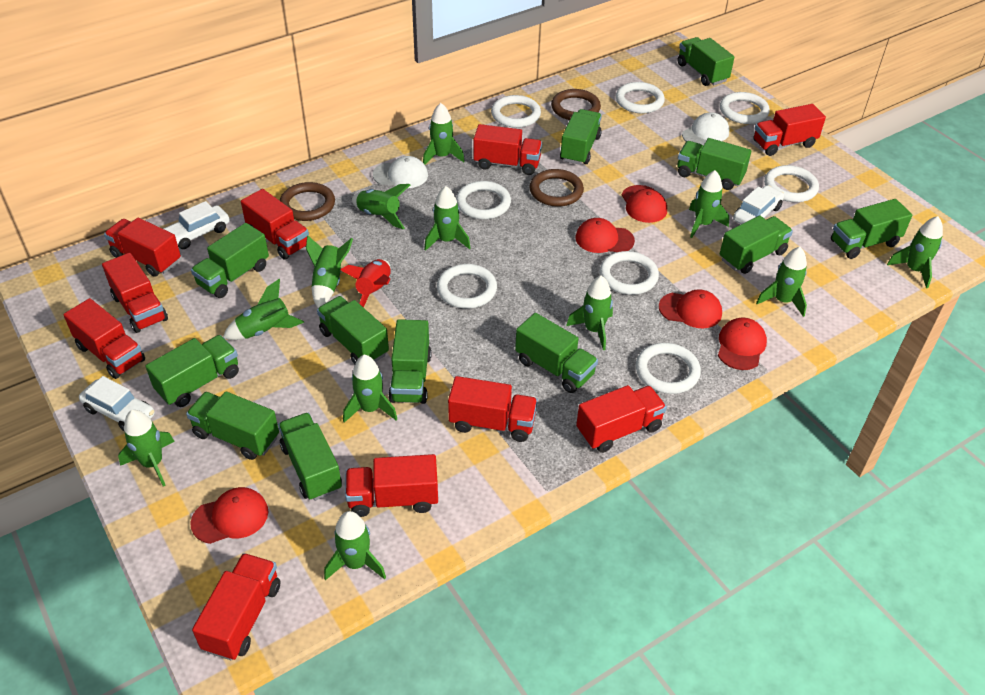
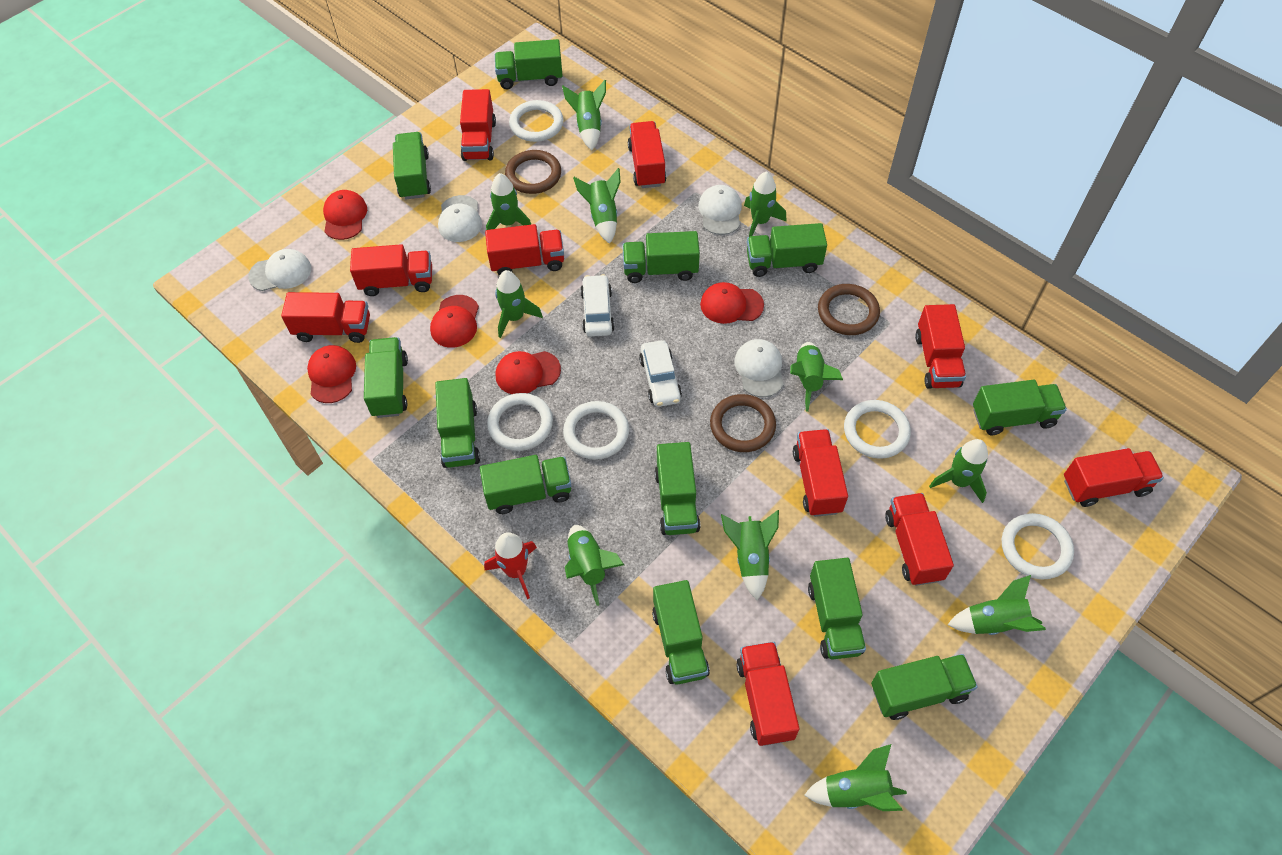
green rocket: [118,410,175,486] [223,279,304,340] [306,235,353,308] [324,511,386,580] [343,355,397,423] [352,184,410,229] [423,103,465,165] [424,186,470,251] [566,276,613,350] [689,170,729,238] [756,247,807,317] [887,216,943,288] = 12 -> [486,173,531,230] [495,270,543,338] [562,80,606,150] [565,525,624,606] [573,168,620,244] [721,510,779,600] [744,171,787,237] [790,342,843,412] [804,744,907,811] [929,439,988,503] [948,575,1046,635] = 11
white cap: [373,156,428,188] [682,112,729,146] = 2 -> [248,249,311,291] [438,195,482,242] [698,185,742,235] [734,339,784,397] = 4
white car: [79,376,155,431] [163,201,230,249] [733,185,784,224] = 3 -> [580,274,615,337] [639,340,682,407] = 2
white ring: [437,264,497,308] [456,181,511,219] [491,95,541,128] [599,251,659,295] [616,82,665,113] [636,343,701,394] [720,92,770,124] [764,165,819,202] = 8 -> [487,393,553,451] [509,100,564,142] [563,401,629,460] [844,400,911,459] [1002,513,1074,579] = 5

